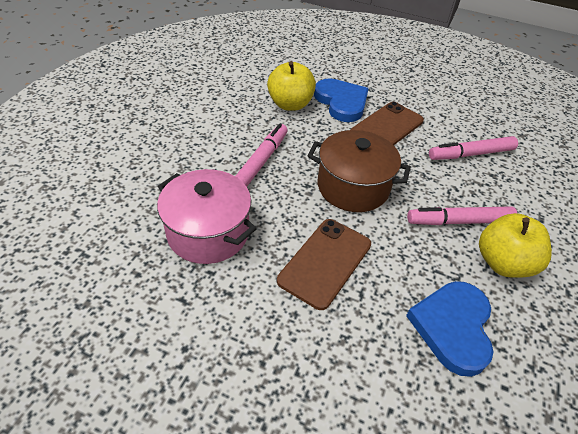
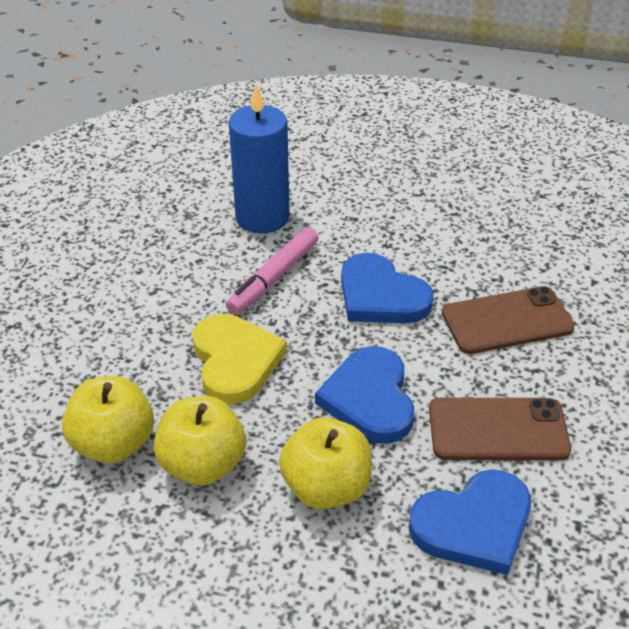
blue candle: none = 0 -> [229,84,290,233] = 1
blue heart: [314,78,369,122] [406,281,493,377] = 2 -> [315,346,414,444] [341,253,434,323] [409,469,531,575] = 3
brown pot: [307,130,411,212] = 1 -> none = 0
pink marker: [235,124,288,187] [407,206,517,225] [429,136,518,160] = 3 -> [226,227,318,315] = 1
pink pot: [157,169,257,264] = 1 -> none = 0
yellow apple: [267,61,316,111] [479,213,552,278] = 2 -> [62,376,154,463] [154,396,246,485] [279,417,372,509] = 3
yellow heart: none = 0 -> [192,314,287,404] = 1

